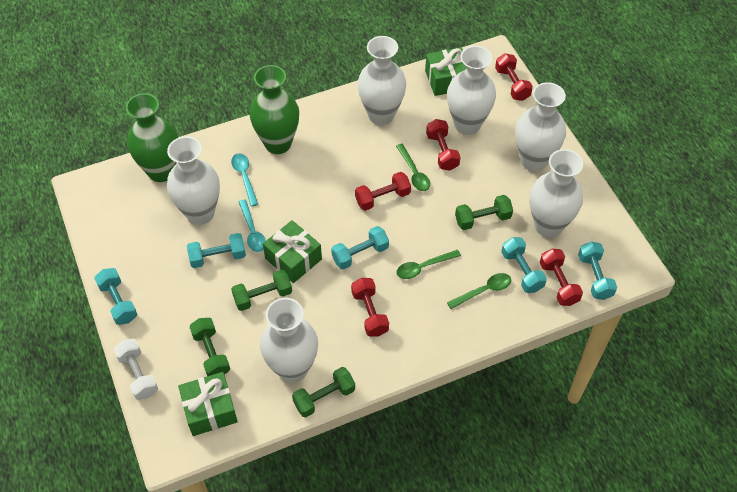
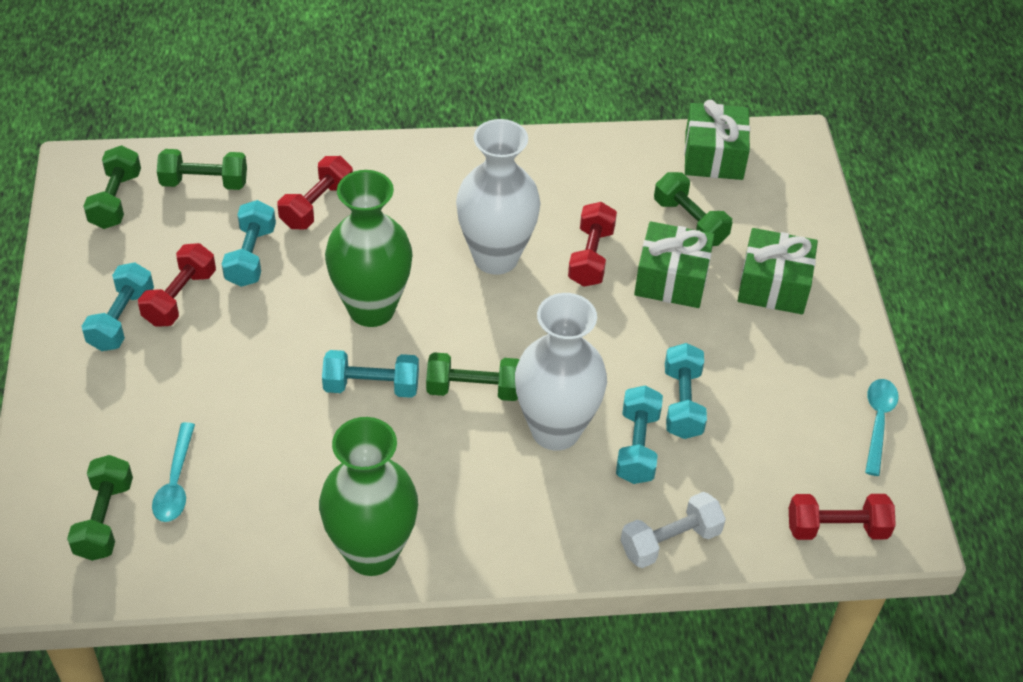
green dumbbell: [189,318,230,376] [231,269,292,311] [292,367,355,417] [455,195,513,230] = 4 -> [67,455,133,561] [83,145,141,229] [157,149,247,190] [426,352,519,401] [654,172,732,246] = 5
green spoon: [396,144,430,191] [396,250,461,279] [447,273,511,309] = 3 -> none = 0
red dumbbell: [351,278,389,336] [355,172,411,211] [426,119,460,170] [495,53,533,101] [540,249,583,306] = 5 -> [138,243,216,327] [277,156,353,229] [568,202,617,287] [789,494,896,540] = 4
white vase: [167,136,220,225] [260,298,318,383] [358,36,406,125] [447,46,496,135] [515,82,566,171] [530,149,583,238] = 6 -> [456,119,541,275] [515,293,607,451] = 2

